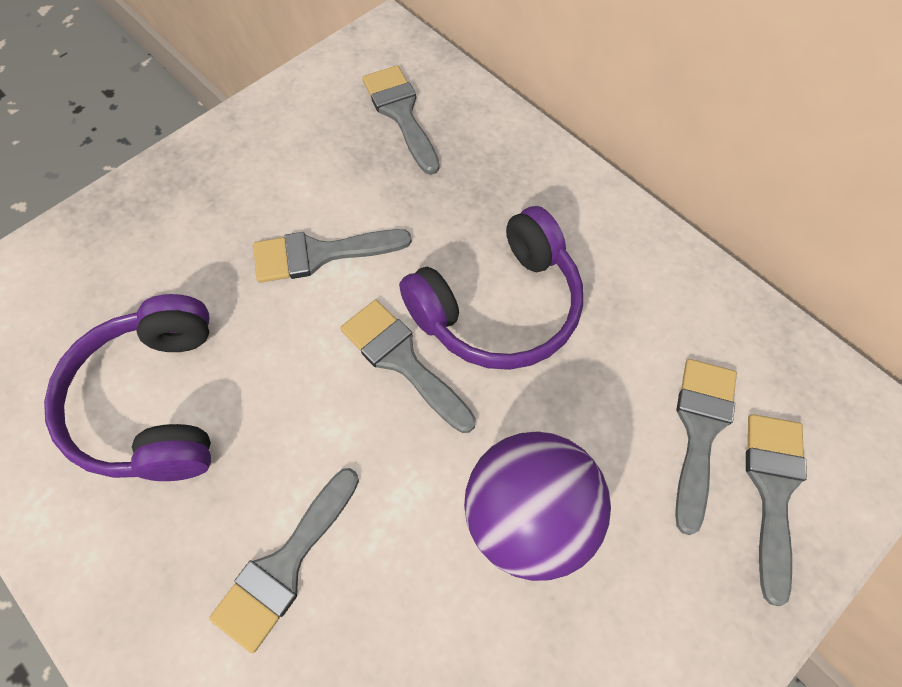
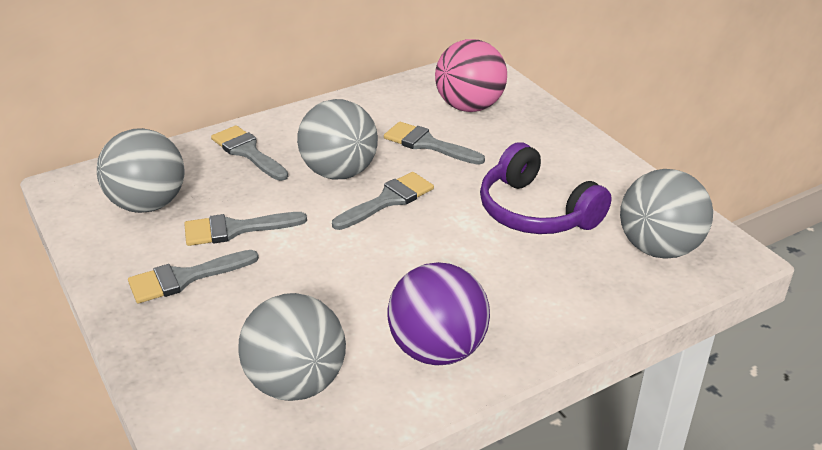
grey ball: none = 0 -> [97,128,184,213] [238,293,346,401] [297,99,378,179] [620,169,713,258] = 4
grey brush: [209,468,359,653] [253,229,412,283] [340,300,476,433] [362,65,440,175] [675,359,737,535] [746,414,807,606] = 6 -> [128,250,259,303] [184,212,307,246] [211,125,288,181] [332,172,434,230] [384,122,485,165] = 5
pink ball: none = 0 -> [435,39,507,112] = 1
purple headphones: [44,294,211,481] [399,206,583,370] = 2 -> [480,142,612,234] = 1

